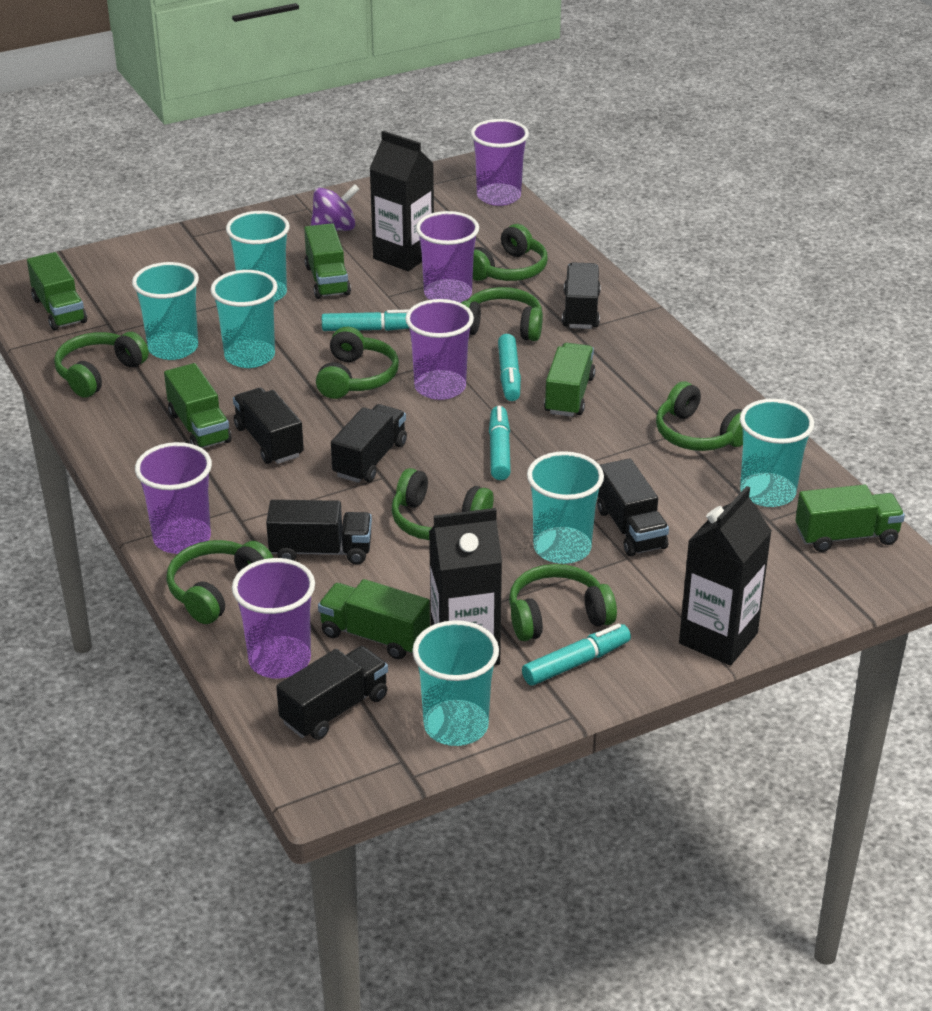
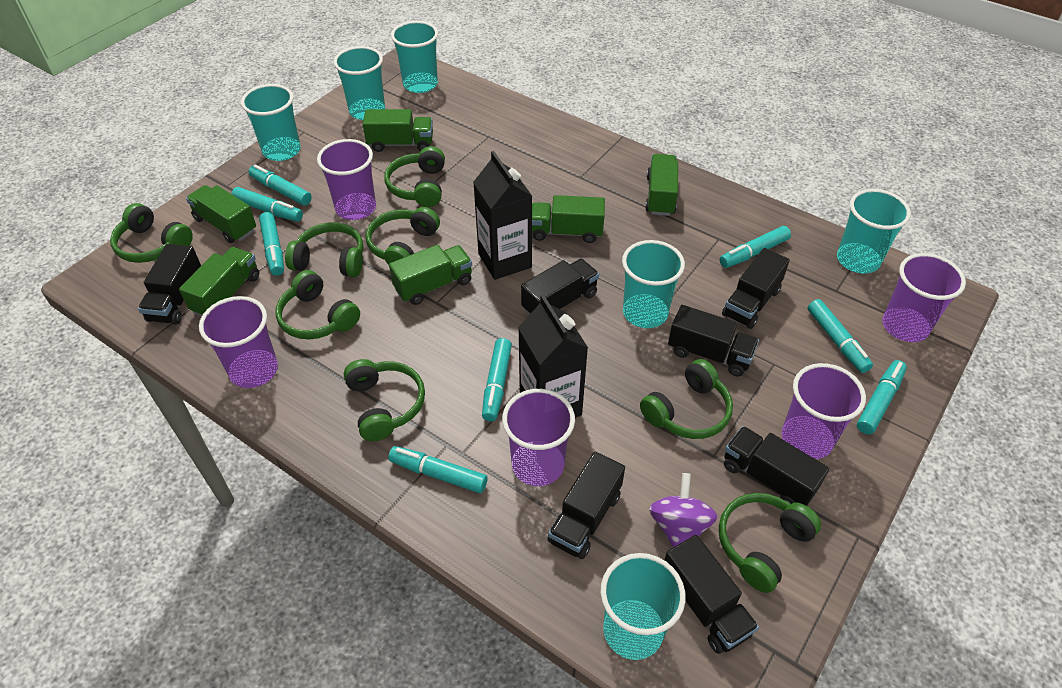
black carton: [369,131,434,271] [429,508,502,665] [679,486,772,665] = 3 -> [473,151,532,280] [518,295,588,418] = 2
black truck: [233,388,304,464] [266,500,372,564] [276,646,388,740] [331,404,407,483] [562,262,601,329] [597,458,669,556] = 6 -> [138,244,201,325] [521,259,599,315] [547,452,625,559] [664,535,759,654] [668,305,759,376] [722,248,790,329] [724,426,829,506] = 7
turquoise marker: [322,310,409,331] [489,406,511,480] [498,334,521,401] [522,623,631,686] = 4 -> [231,187,303,222] [249,165,312,205] [259,212,284,276] [388,446,487,493] [482,338,512,421] [720,226,791,268] [808,299,873,373] [857,360,907,434] = 8

